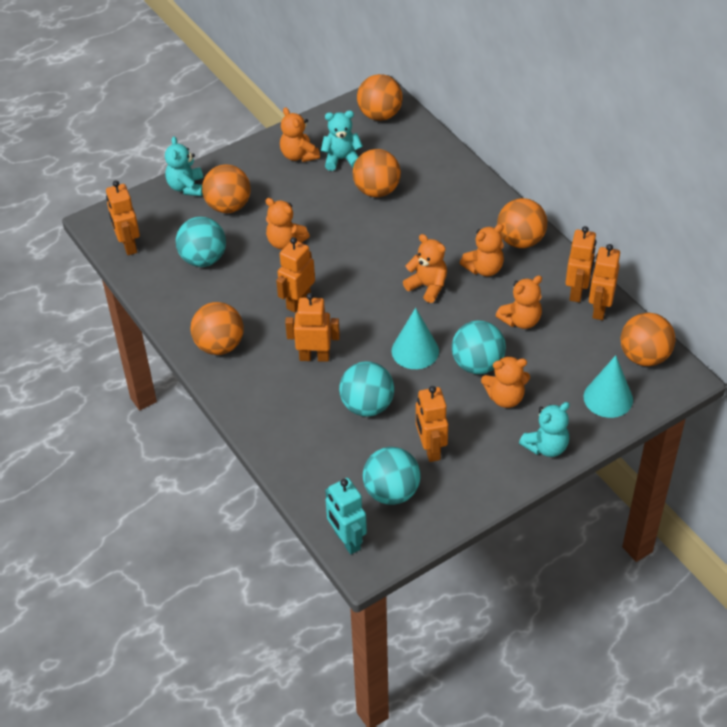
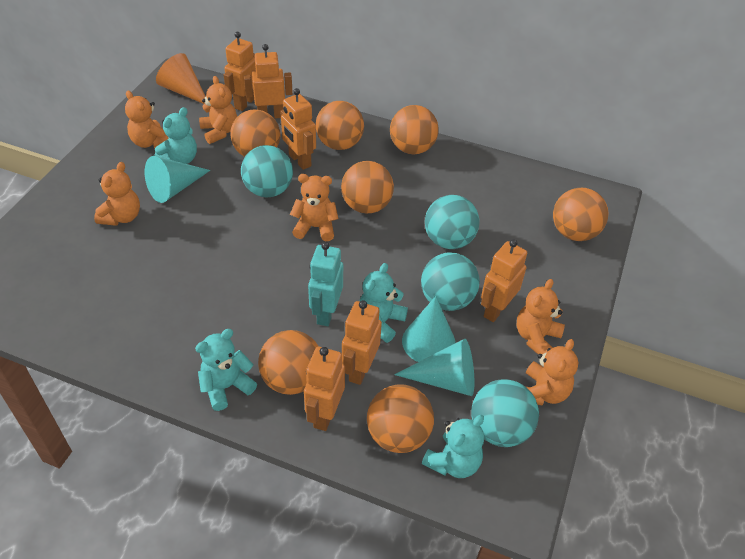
orange ball: [191,302,244,355] [202,165,251,213] [353,149,401,197] [357,74,403,121] [497,198,547,248] [621,312,675,366] = 6 -> [230,109,281,157] [258,330,319,395] [316,101,364,150] [341,161,394,213] [367,384,434,453] [390,105,439,154] [553,188,608,241] = 7
orange cone: none = 0 -> [156,53,206,104] = 1
turquoise cone: [392,308,439,369] [584,355,633,418] = 2 -> [145,156,210,203] [394,339,474,396] [402,296,456,362] = 3
turquoise teddy bear: [165,136,203,196] [321,111,363,171] [519,402,570,457] = 3 -> [154,107,197,164] [195,329,257,411] [359,263,408,343] [422,415,484,478] = 4

